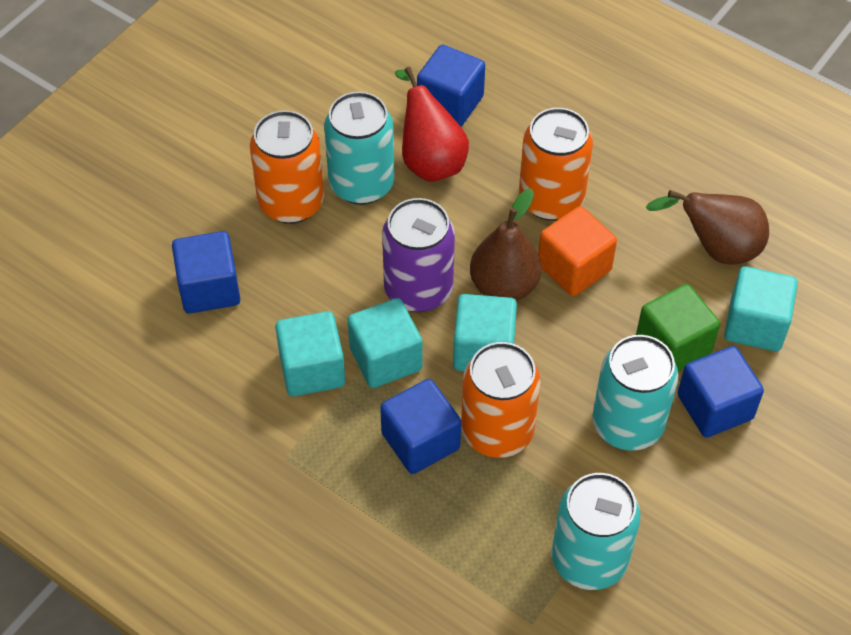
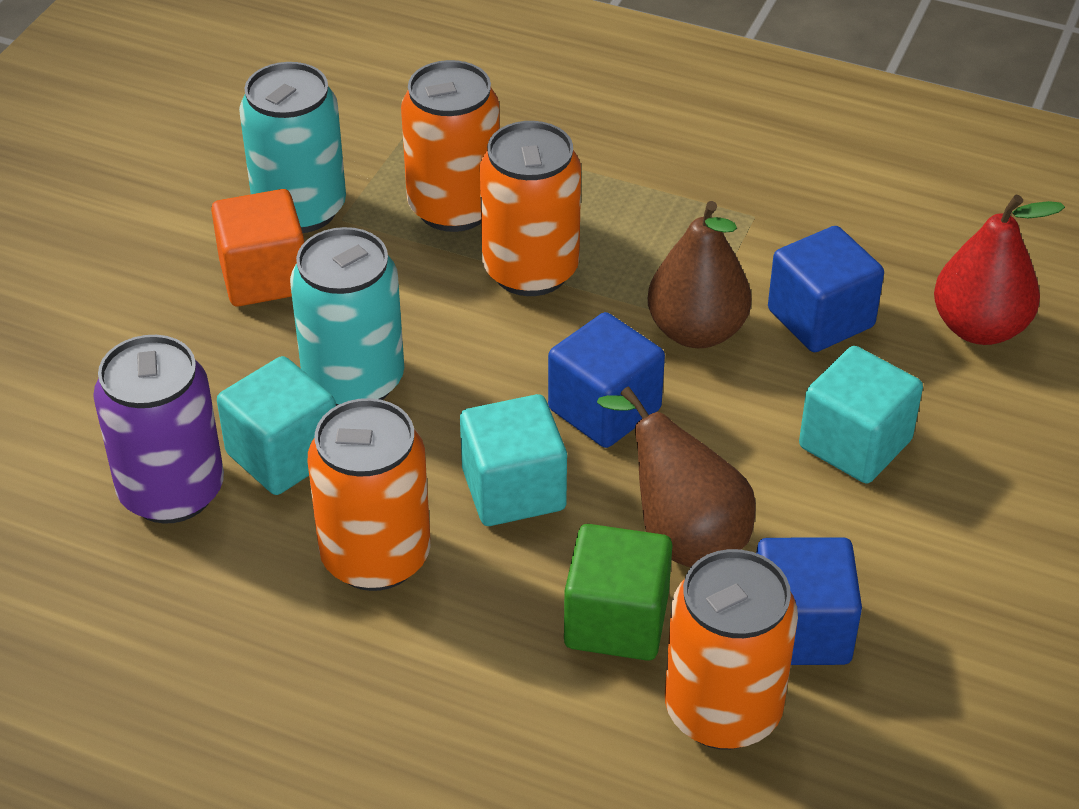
blue cube: [172,231,240,314] [380,379,461,474] [417,44,485,126] [677,346,764,438] = 4 -> [548,312,665,448] [756,537,862,665] [768,226,884,352] = 3
orange can: [250,110,324,224] [461,342,541,458] [519,108,593,221] = 3 -> [307,398,431,591] [401,60,500,232] [480,121,581,296] [665,549,798,750] = 4
turquoise can: [324,92,395,205] [552,473,641,590] [592,335,678,451] = 3 -> [239,62,346,233] [290,227,404,406] = 2
turquoise cube: [275,311,345,396] [347,298,422,388] [453,294,517,371] [724,266,798,351] = 4 -> [217,356,336,495] [460,394,567,526] [799,346,923,483] = 3

